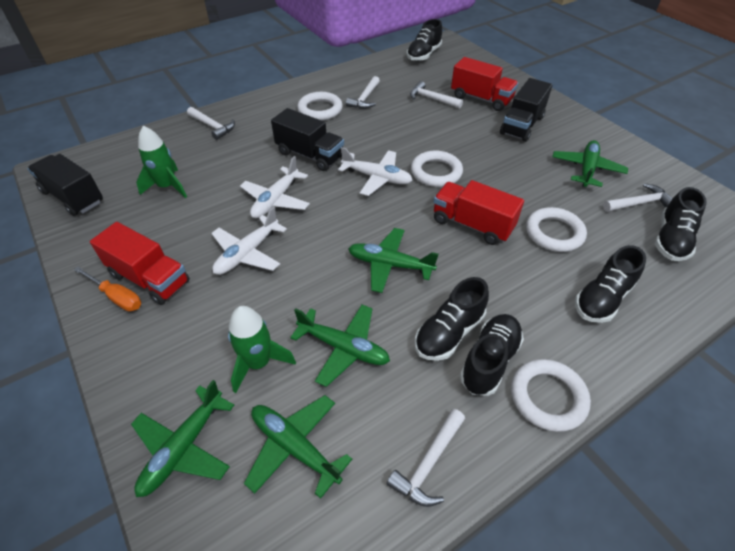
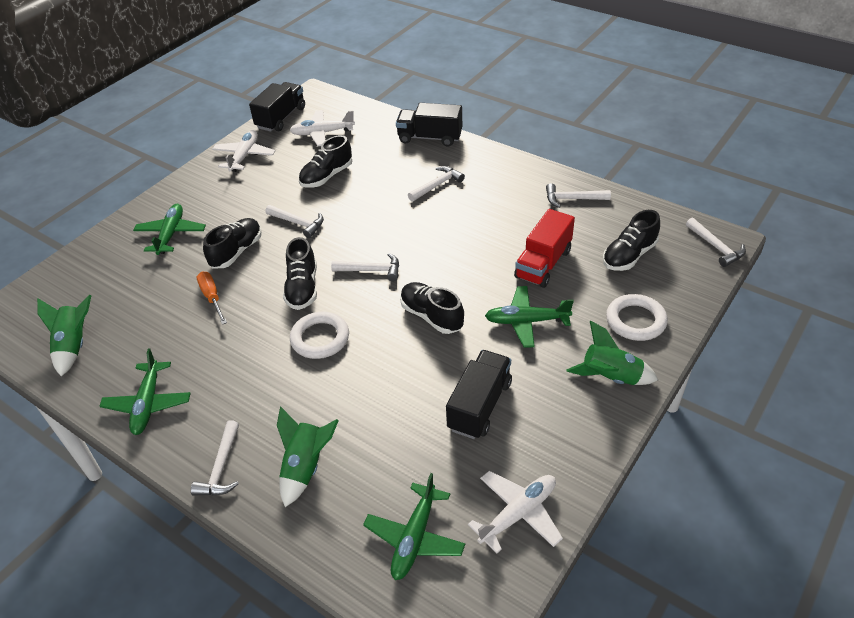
green plane: [131,380,234,497] [244,395,352,499] [290,305,390,387] [348,228,439,293] [552,140,628,187] = 5 -> [99,348,191,435] [133,204,206,255] [363,473,465,580] [485,286,574,348] = 4
green rocket: [136,126,187,198] [228,306,296,393] = 2 -> [37,295,92,376] [277,406,339,507] [567,321,658,385] = 3
red truck: [90,222,190,305] [433,180,524,245] [451,57,518,111] = 3 -> [514,209,575,288] = 1
white hammer: [187,107,235,140] [346,76,380,109] [387,409,465,507] [410,81,463,108] [603,183,673,212] = 5 -> [191,420,239,496] [265,205,324,238] [331,253,399,281] [408,166,465,202] [546,183,611,208] [686,218,746,267] = 6
white ring: [297,92,343,121] [411,151,463,187] [511,359,591,432] [526,207,587,252] = 4 -> [290,312,349,359] [606,294,668,341] = 2

